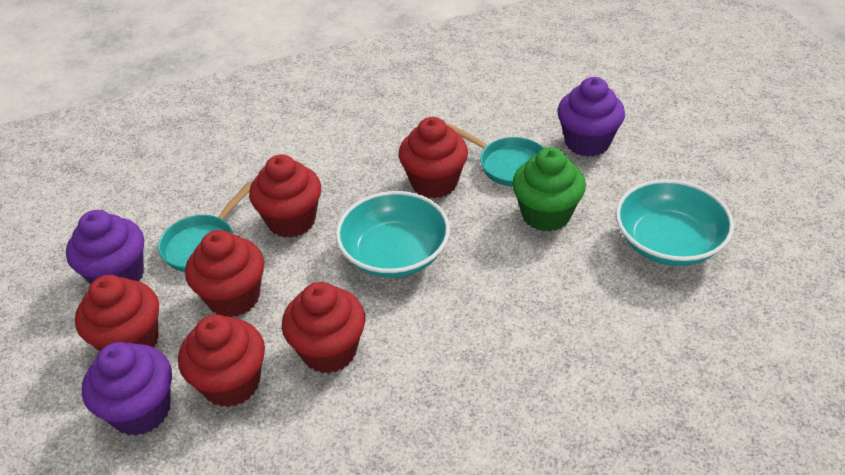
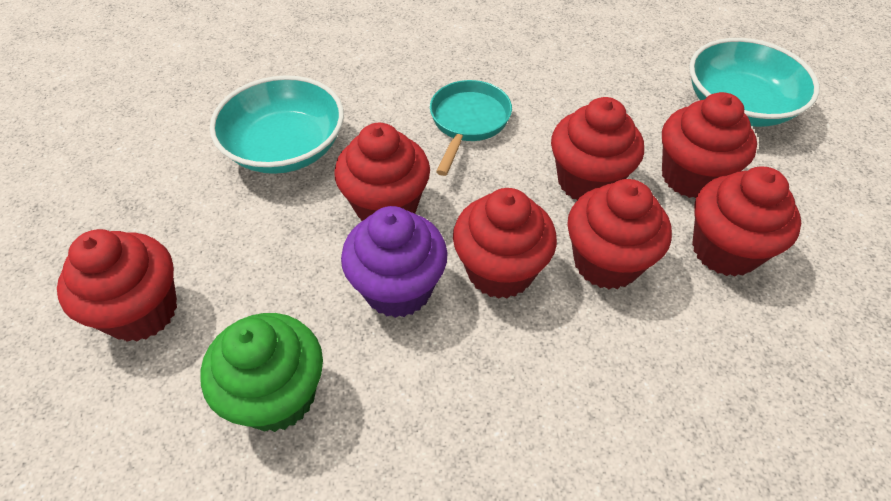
purple cupcake: [66,210,144,285] [82,342,172,436] [557,77,625,157] = 3 -> [341,206,448,318] = 1
red cupcake: [75,275,159,352] [178,315,265,407] [185,230,264,317] [249,154,321,238] [282,282,365,373] [399,117,468,199] = 6 -> [57,229,177,342] [334,123,430,221] [453,188,557,299] [551,97,644,200] [567,179,672,289] [662,92,757,198] [692,167,801,277] = 7
turquoise pan: [158,182,252,272] [447,123,544,187] = 2 -> [430,80,512,176] = 1

